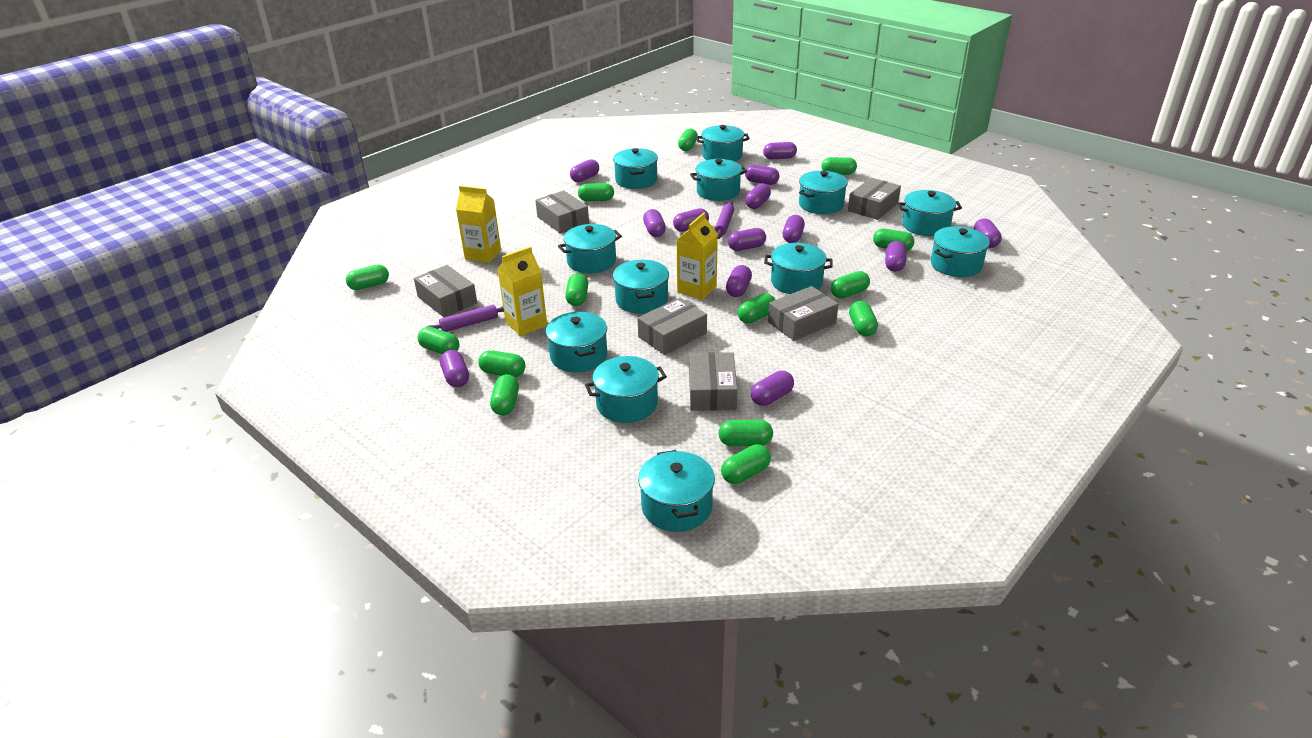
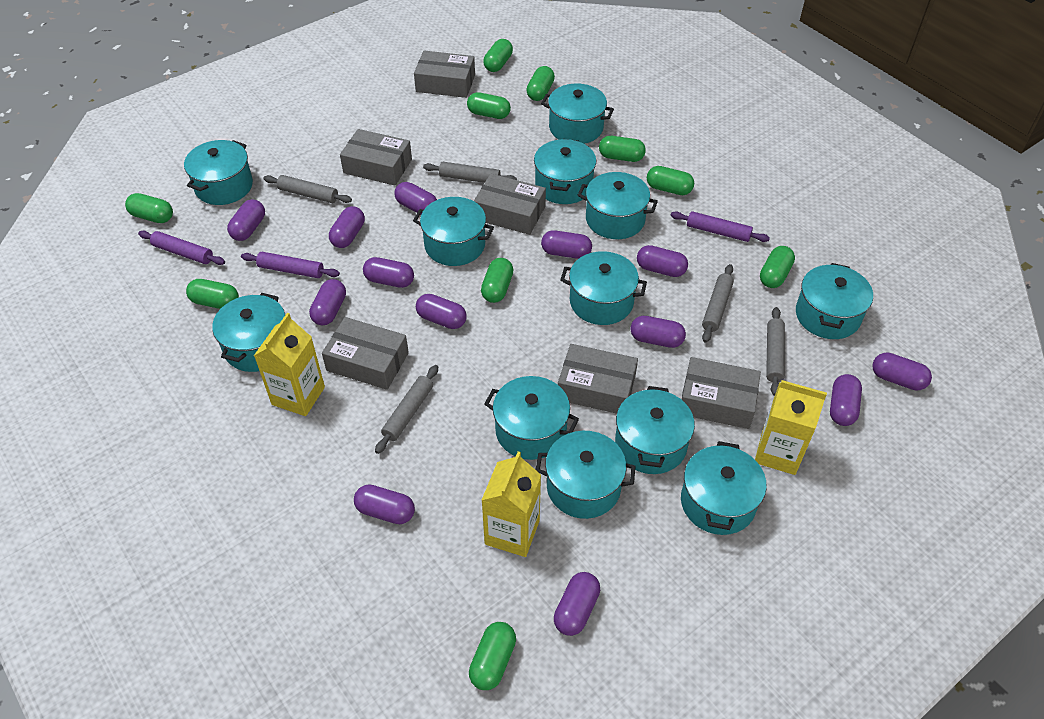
green capsule: [346,264,389,290] [418,327,459,354] [478,350,525,377] [490,374,519,415] [565,273,588,306] [578,183,614,201] [678,129,698,151] [719,420,773,446] [721,444,771,484] [738,293,775,324] [821,157,857,175] [831,271,870,298] [849,301,878,336] [873,228,914,251] = 14 -> [125,193,173,223] [186,279,239,309] [467,92,511,119] [469,622,516,690] [481,258,513,303] [483,39,513,72] [526,66,555,101] [599,136,646,162] [647,166,694,195] [760,246,795,288] = 10
grey rolling pin: none = 0 -> [264,175,352,203] [375,365,438,454] [423,162,517,183] [702,264,734,343] [766,307,785,396] = 5
purple rolling pin: [427,305,504,332] [715,201,734,239] = 2 -> [138,231,225,265] [241,252,340,278] [670,211,770,242] = 3

